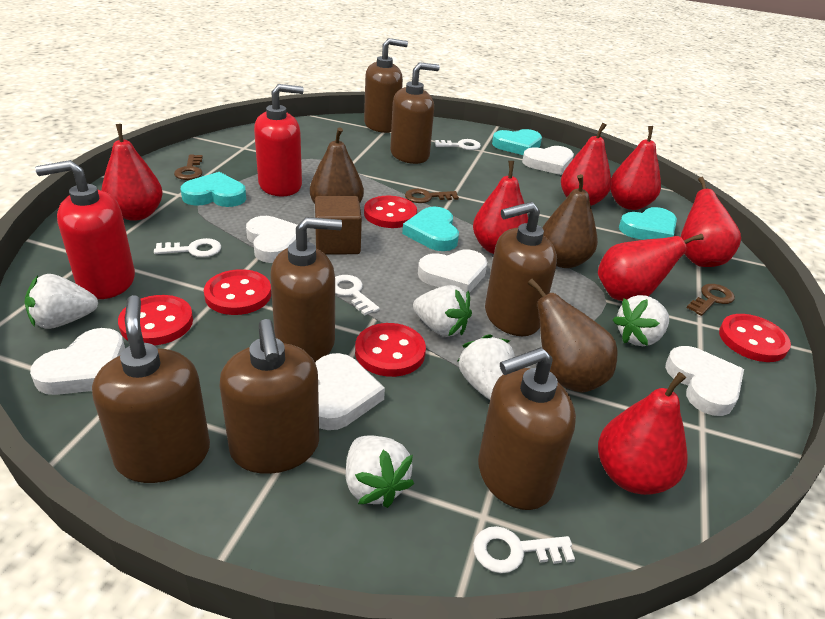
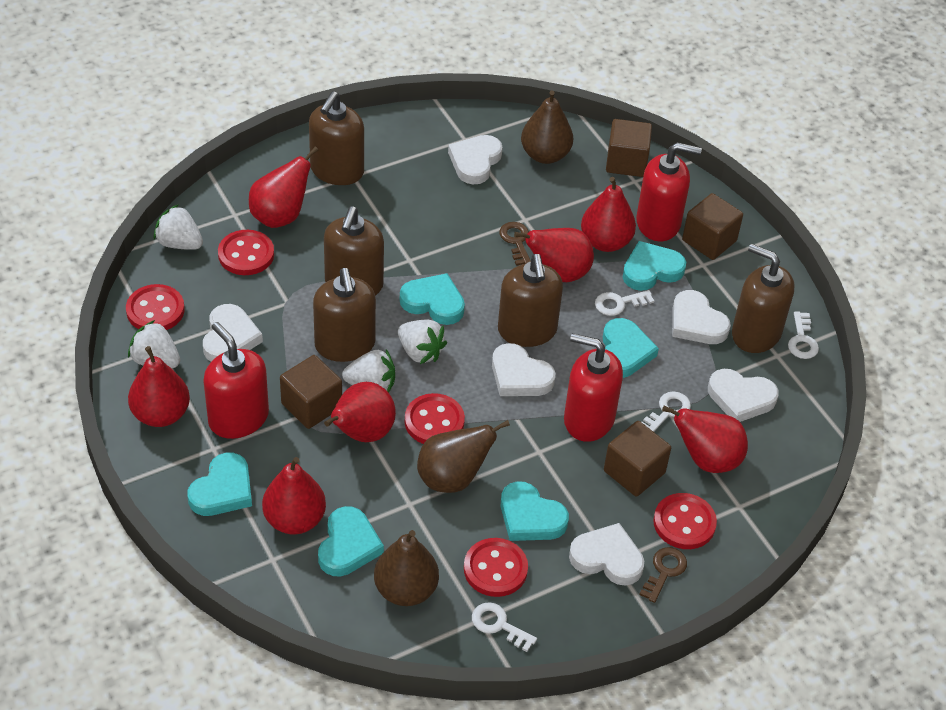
brown cube: [315,196,362,255] = 1 -> [280,355,342,429] [604,421,671,497] [606,119,652,177] [682,193,743,260] = 4
brown key: [174,155,203,180] [405,189,459,203] [686,284,735,316] = 3 -> [499,222,531,266] [639,547,687,603] = 2
brown soap dispenser: [92,295,210,483] [220,319,319,474] [270,217,342,362] [364,38,408,133] [390,62,440,164] [478,347,576,510] [485,202,557,336] = 7 -> [309,91,364,185] [313,268,376,362] [324,206,384,296] [498,254,563,347] [732,244,795,353] = 5
red soap dispenser: [35,160,135,299] [254,84,304,196] = 2 -> [203,322,269,439] [564,333,623,442] [636,142,702,241] = 3
turquoise heart: [181,172,246,207] [402,207,459,251] [492,129,542,155] [619,207,677,240] = 4 -> [187,453,252,516] [318,506,384,576] [400,273,465,325] [501,481,569,541] [603,318,659,378] [623,241,686,291] = 6
white strawberry: [25,274,98,329] [346,435,414,508] [413,285,472,337] [457,334,515,400] [613,295,669,346] = 5 -> [128,320,180,368] [154,204,203,250] [342,349,395,392] [398,319,447,364] = 4

